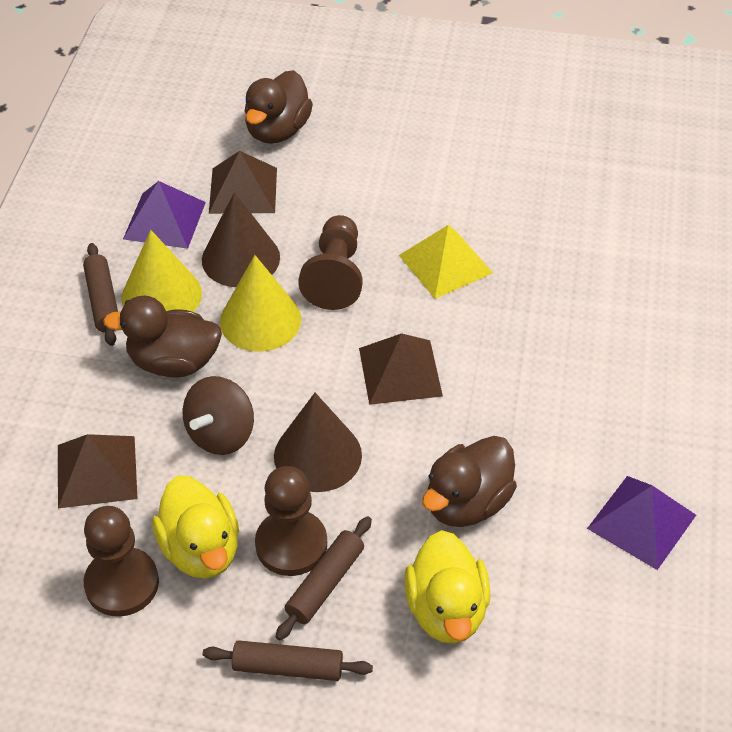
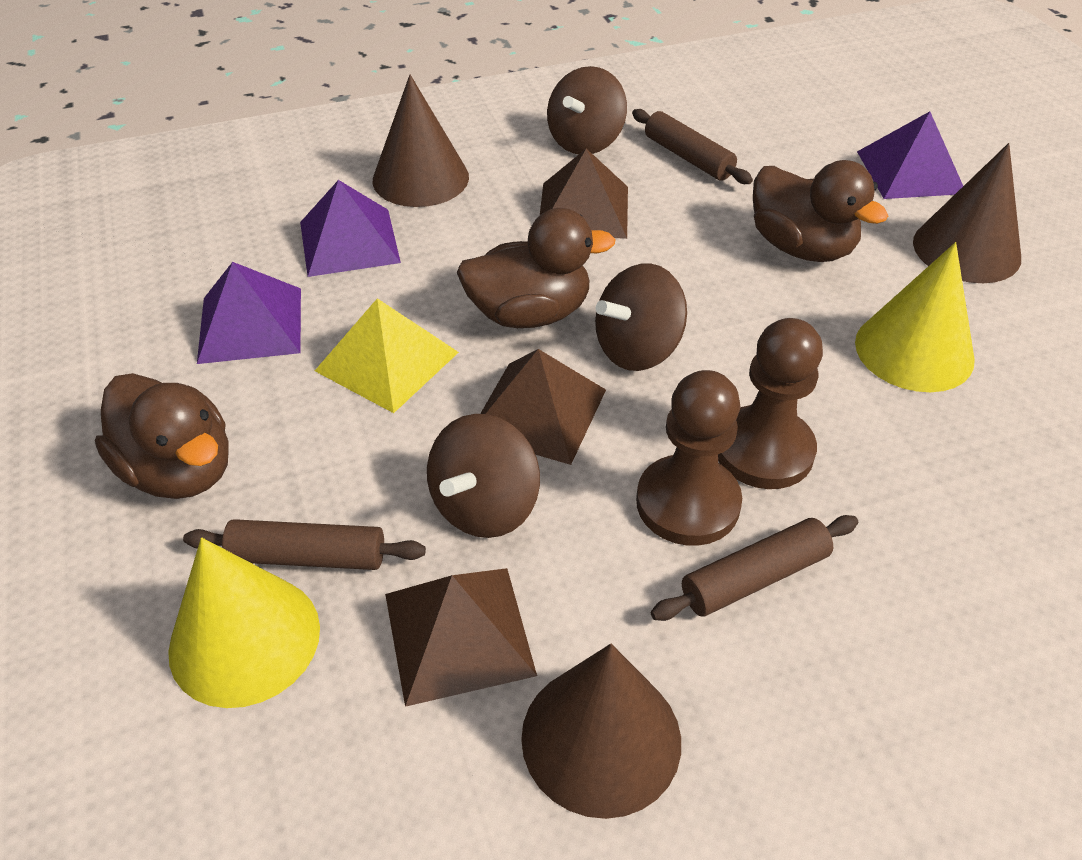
brown cone: [202,192,280,287] [274,393,362,492] = 2 -> [373,75,469,207] [521,644,681,819] [913,143,1021,283] = 3
brown pawn: [84,506,159,617] [255,466,327,576] [298,215,363,310] = 3 -> [636,370,742,546] [718,318,823,489] = 2
brown spinning top: [182,376,254,455] = 1 -> [427,414,540,538] [547,66,627,154] [595,263,687,371] = 3
purple pyramid: [123,181,206,249] [587,476,696,570] = 2 -> [197,262,301,364] [300,180,401,277] [857,111,963,199] = 3
yellow duck: [152,476,239,579] [404,530,491,644] = 2 -> none = 0

